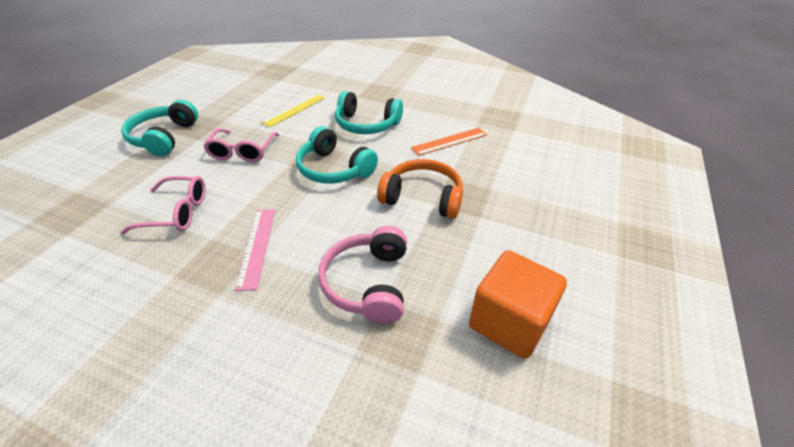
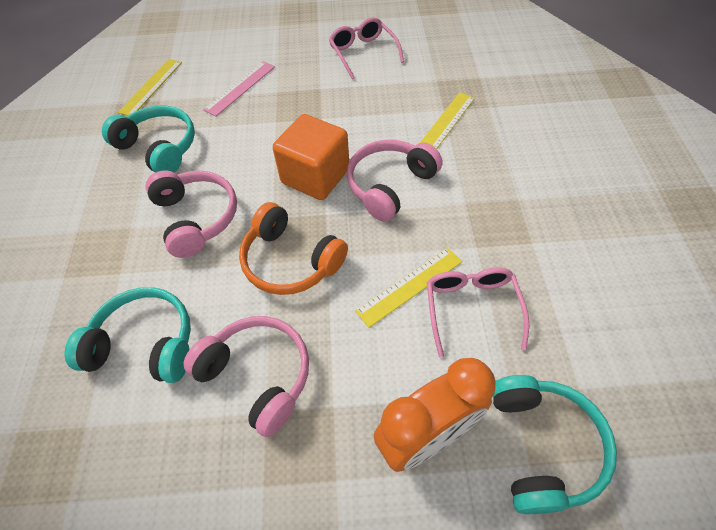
orange clock: none = 0 -> [374,358,495,472] = 1
orange ruler: [411,128,487,156] = 1 -> none = 0
pink headphones: [318,226,407,324] = 1 -> [145,170,237,258] [183,316,309,437] [347,140,443,222] = 3
yellow ruler: [261,94,325,127] = 1 -> [118,59,182,116] [355,248,462,328] [420,92,475,149] = 3

